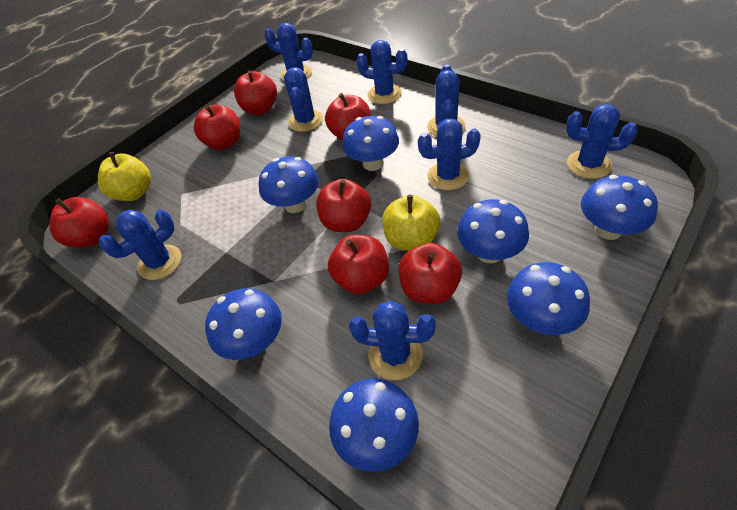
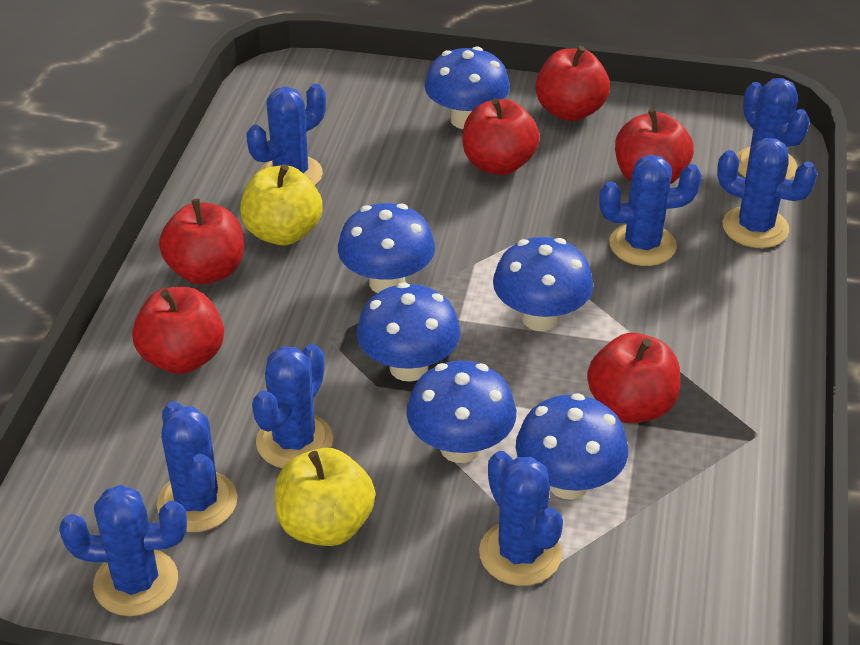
blue mushroom: [205,288,282,360] [259,156,319,213] [329,378,419,472] [342,116,399,171] [457,199,529,264] [507,262,590,335] [581,175,658,240] = 7 -> [338,203,435,293] [356,282,461,382] [406,360,516,463] [424,46,510,129] [493,237,593,331] [516,393,628,500] = 6
red apple: [50,197,109,247] [194,105,240,150] [234,70,277,115] [316,179,371,232] [325,93,371,140] [328,235,389,294] [399,243,462,304] = 7 -> [132,287,224,374] [159,199,244,284] [462,98,540,175] [536,46,610,121] [587,333,680,423] [615,109,694,185] = 6

